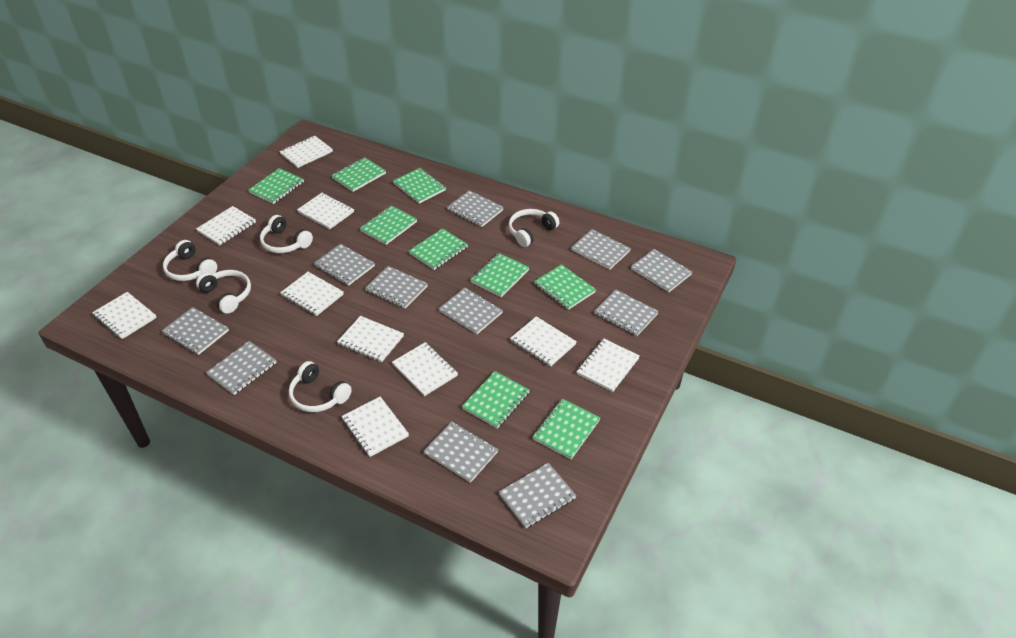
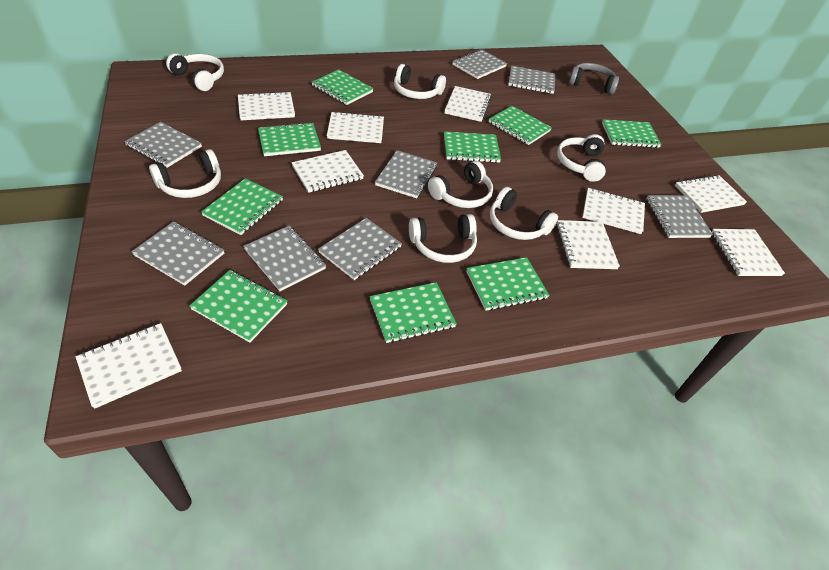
grey headphones: none = 0 -> [569,63,619,95] = 1
grey notebook: [162,307,229,355] [206,341,277,395] [314,244,375,286] [365,266,428,309] [423,422,498,483] [439,288,503,334] [447,190,504,227] [499,463,577,528] [571,229,631,270] [594,289,659,336] [631,249,692,292] = 11 -> [124,122,202,168] [131,221,224,286] [243,226,326,291] [318,218,402,280] [375,150,437,198] [453,49,507,79] [508,66,555,94] [646,195,713,238] = 8
white headphones: [163,240,217,281] [196,270,251,314] [260,215,313,253] [289,361,352,412] [508,209,559,247] = 5 -> [149,149,221,198] [166,53,224,91] [394,64,446,99] [409,214,477,263] [428,161,493,208] [490,187,558,240] [557,134,606,182] = 7
white notebook: [92,292,157,339] [196,206,256,245] [279,136,333,168] [280,272,344,316] [297,193,354,229] [337,316,404,362] [341,397,409,457] [392,342,458,396] [510,316,577,367] [576,339,640,392] = 10 -> [75,323,182,409] [238,91,295,120] [291,150,364,193] [327,111,384,143] [445,86,491,122] [556,220,620,269] [582,188,645,234] [675,175,747,213] [712,229,785,276] = 9

